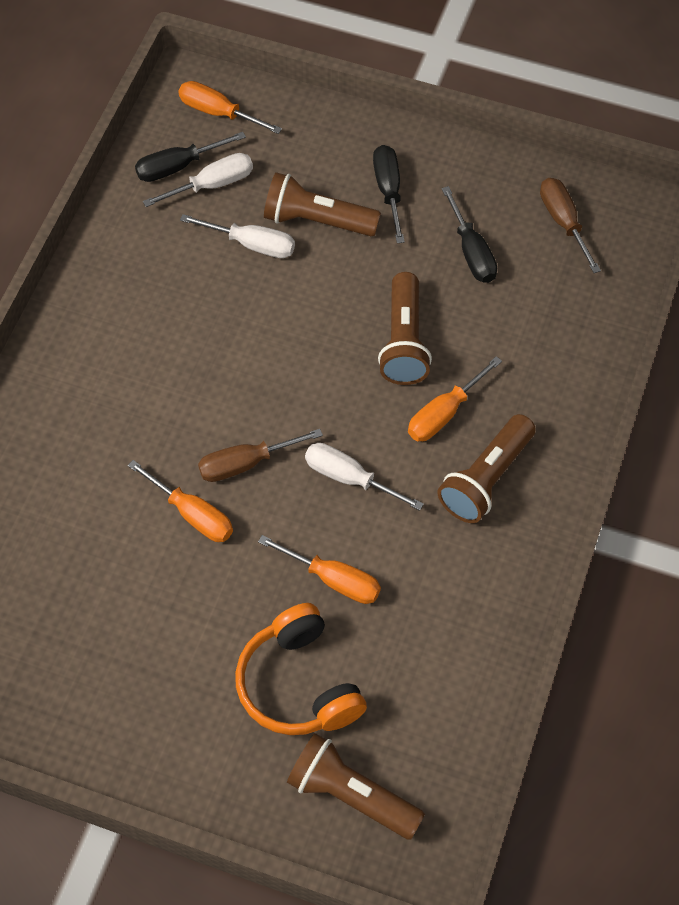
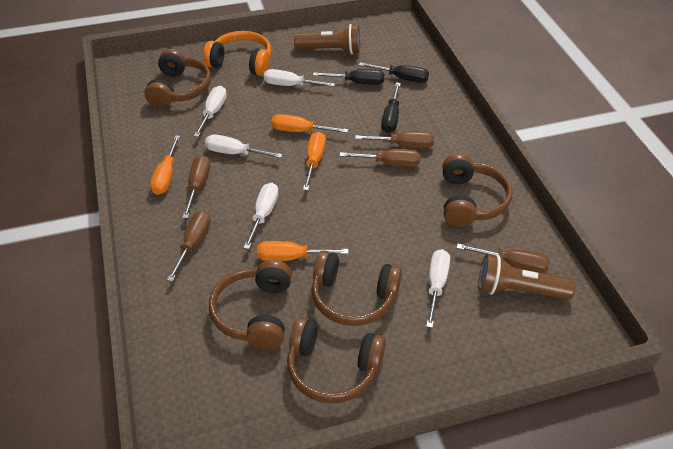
brown flashlight: [264,172,381,236] [287,733,425,840] [378,272,432,385] [438,414,536,523] = 4 -> [294,24,360,54] [479,254,575,300] = 2
brown headphones: none = 0 -> [144,49,211,108] [209,260,292,350] [287,317,386,404] [312,250,402,326] [443,154,512,227] = 5
brown screwdriver: [198,429,323,482] [540,178,601,273] = 2 -> [167,210,211,282] [182,155,210,218] [340,149,420,167] [355,131,434,148] [457,244,550,273] = 5
white screwdriver: [143,153,253,207] [180,214,295,258] [305,443,424,511] = 3 -> [194,86,227,137] [205,135,282,158] [244,183,279,249] [264,69,335,87] [426,249,450,328] = 5

